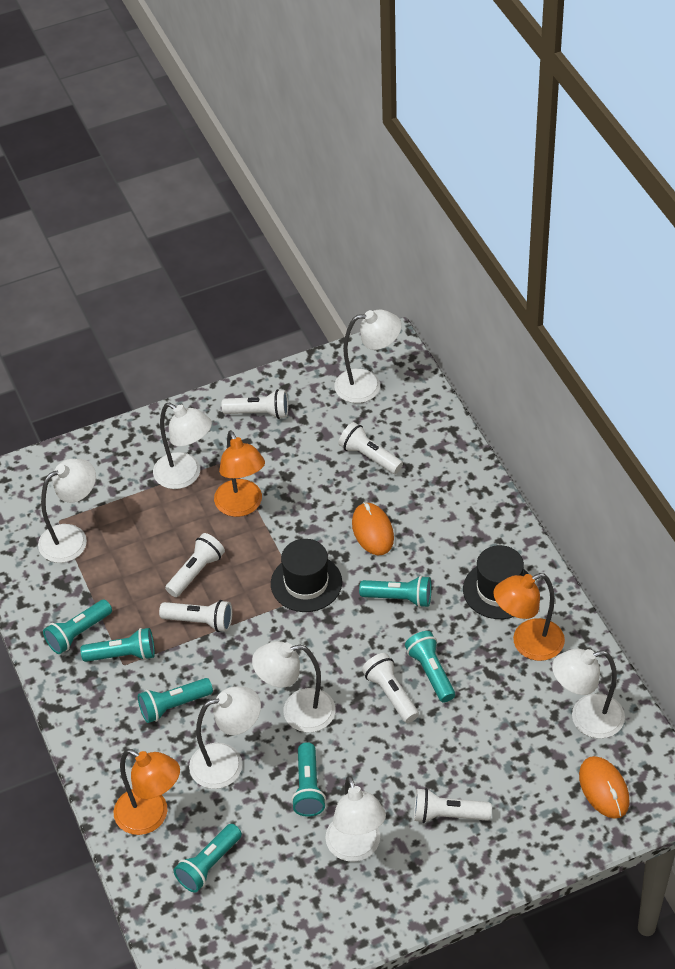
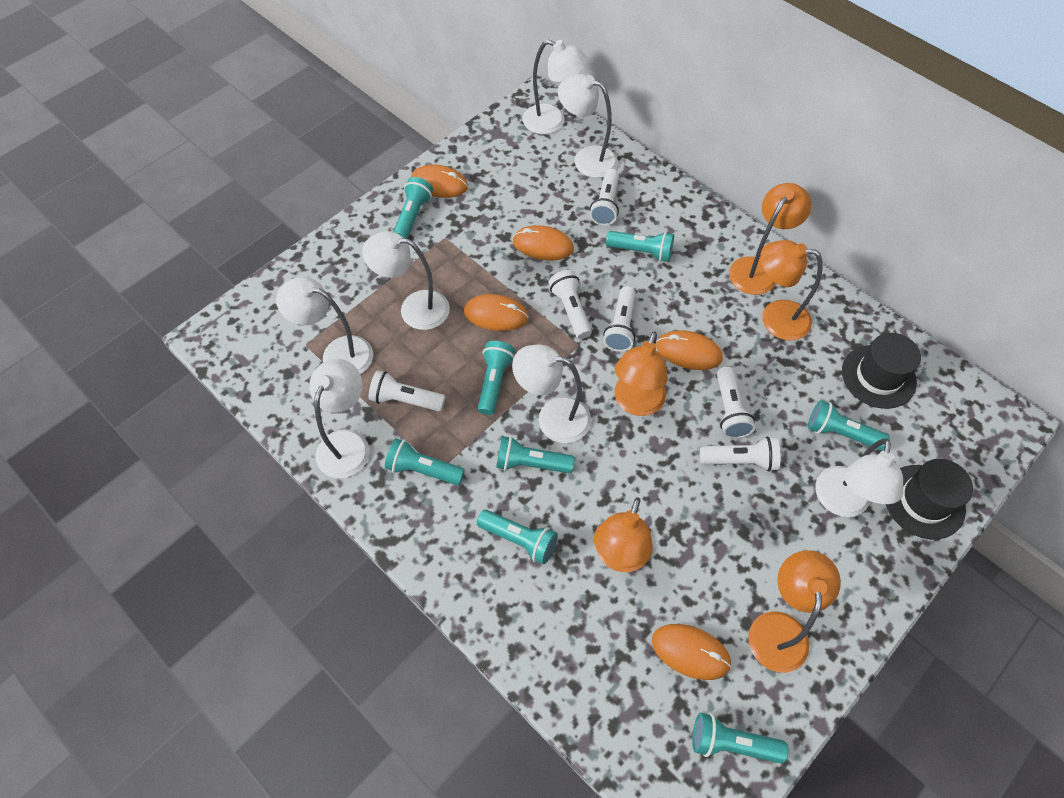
orange lamp: [114,749,180,835] [214,430,265,517] [493,573,565,661] = 3 -> [594,497,653,572] [614,332,668,416] [729,183,812,295] [748,550,841,673] [760,240,823,341] = 5
orange mouse: [352,502,394,555] [579,756,630,819] = 2 -> [411,164,468,198] [464,294,529,331] [513,225,574,260] [652,624,732,680] [656,330,723,370] = 5
turquoise flashlight: [43,599,112,654] [81,628,155,662] [138,678,213,723] [174,824,242,892] [291,742,326,817] [359,575,431,608] [405,631,455,703] = 7 -> [385,438,465,485] [393,177,433,239] [477,510,558,564] [478,341,515,415] [496,436,575,473] [606,231,674,262] [692,713,788,764] [808,400,890,450] = 8

